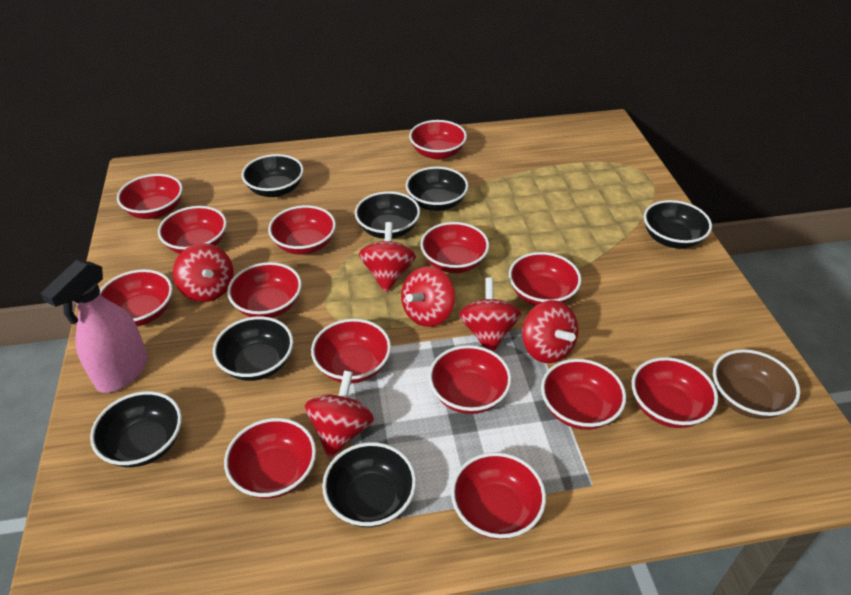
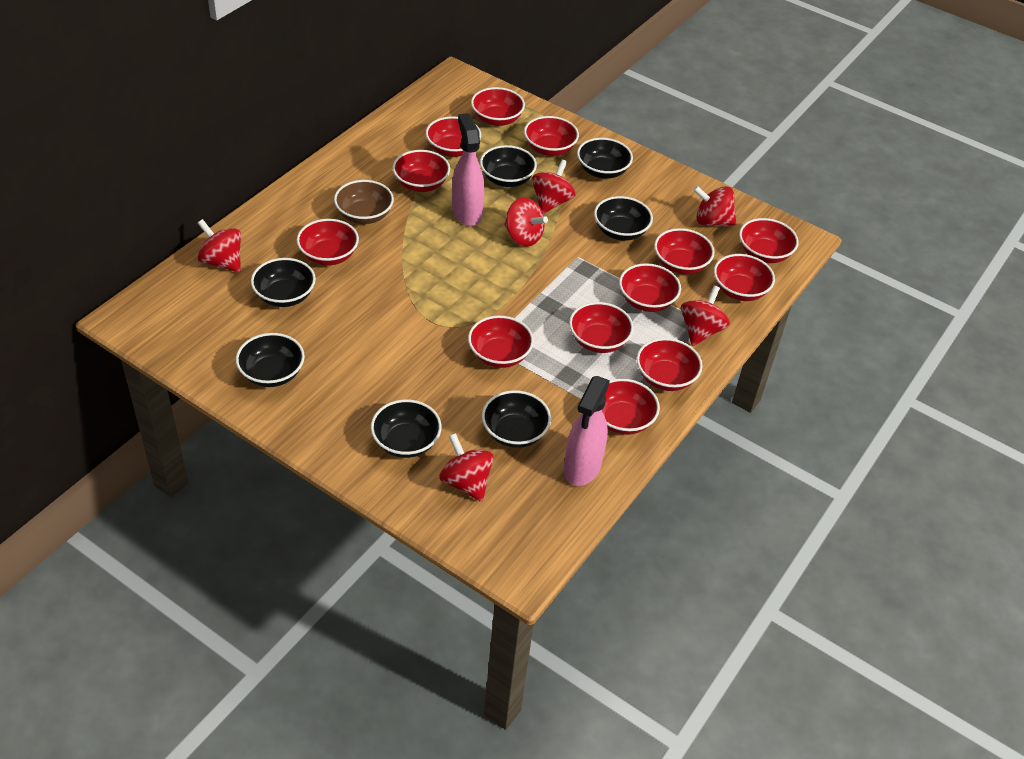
pink spray bottle: [40,260,148,393] = 1 -> [452,113,484,226] [564,376,610,486] = 2
red bowl: [100,269,173,326] [117,174,183,219] [158,206,227,254] [224,418,316,499] [227,262,302,318] [268,205,336,254] [311,319,391,383] [409,120,467,160] [420,222,489,273] [429,345,512,414] [451,452,546,539] [509,252,582,306] [541,359,626,430] [632,357,718,428] = 14 -> [297,219,359,265] [392,150,450,192] [426,116,481,157] [468,316,534,368] [471,87,525,126] [524,116,579,156] [569,302,634,353] [602,379,660,435] [619,263,681,312] [637,338,703,391] [654,228,715,274] [714,254,775,301] [739,218,799,263] = 13

